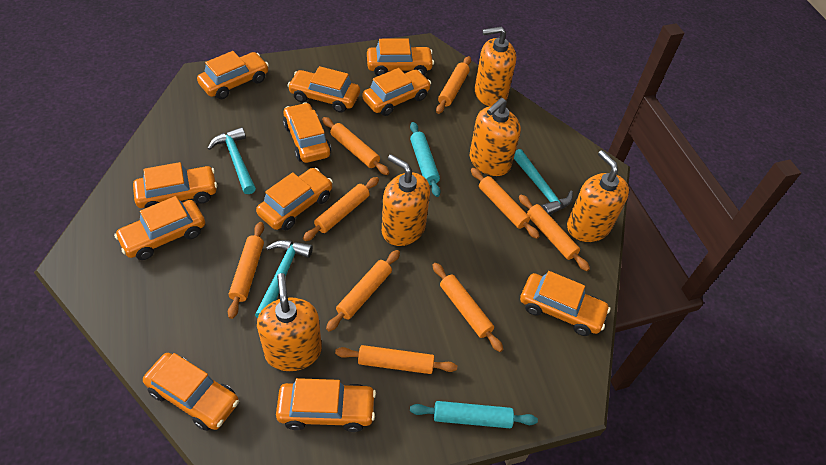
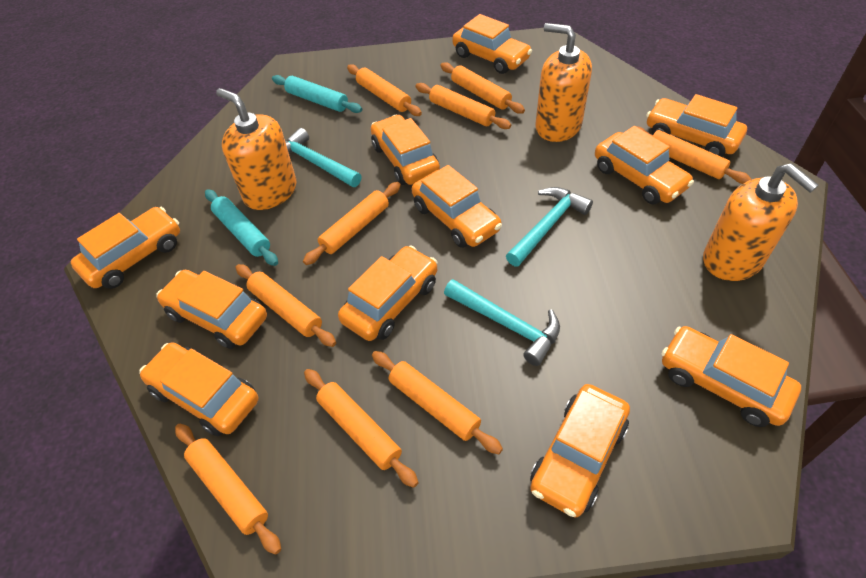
orange soap dispenser: [257,273,322,371] [382,154,430,246] [470,98,521,176] [475,27,516,106] [567,150,629,242] = 5 -> [216,88,297,210] [536,23,592,142] [703,163,819,281] = 3

